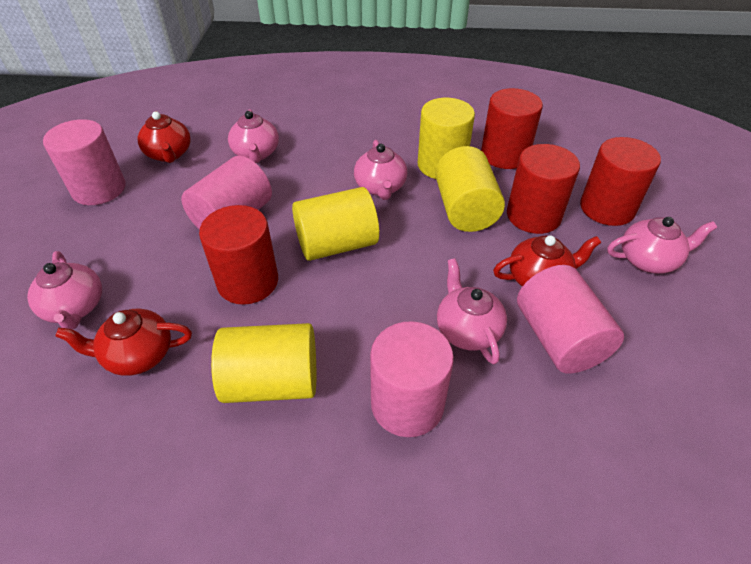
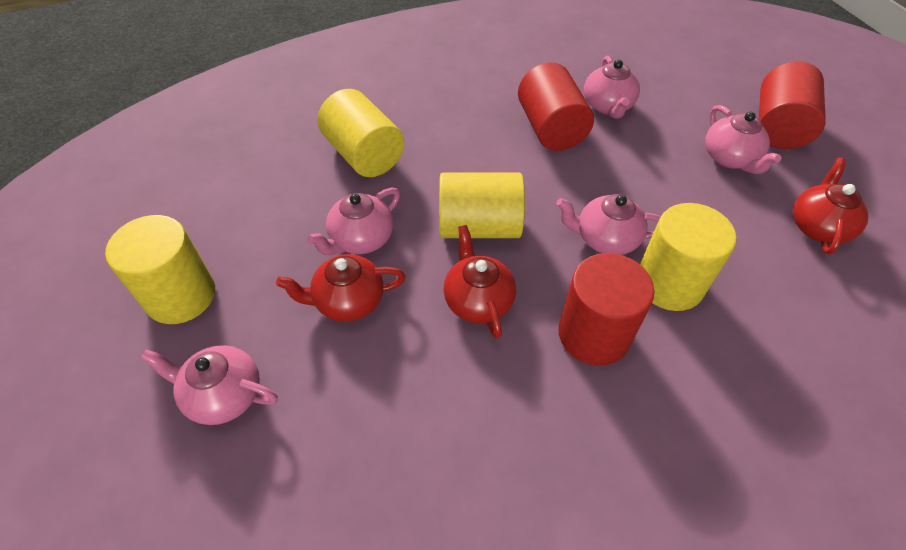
pink cylinder: [43,119,126,205] [181,156,272,230] [370,321,454,437] [517,265,624,374] = 4 -> none = 0
red cylinder: [199,205,278,305] [481,88,543,169] [507,144,580,234] [580,137,661,226] = 4 -> [518,62,594,151] [558,253,655,366] [759,61,826,149] = 3

